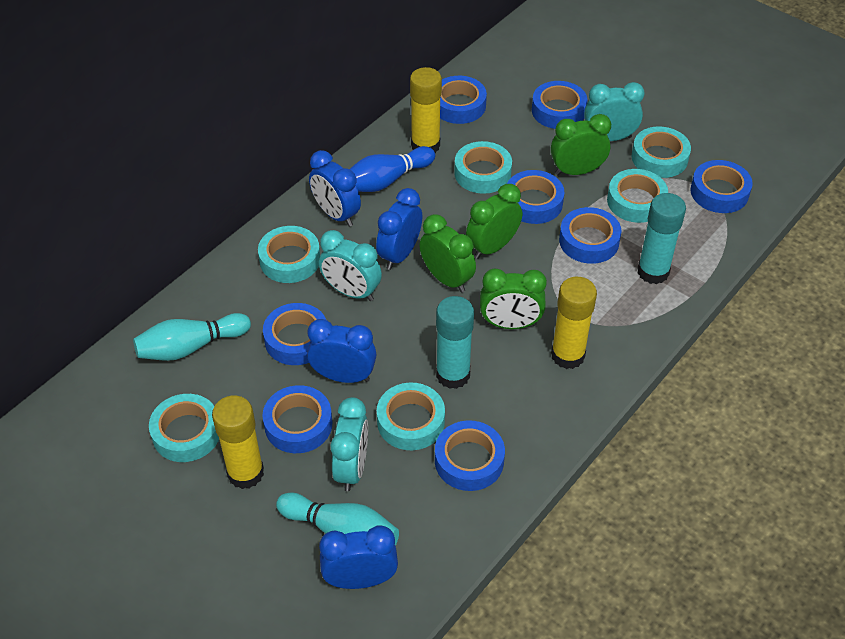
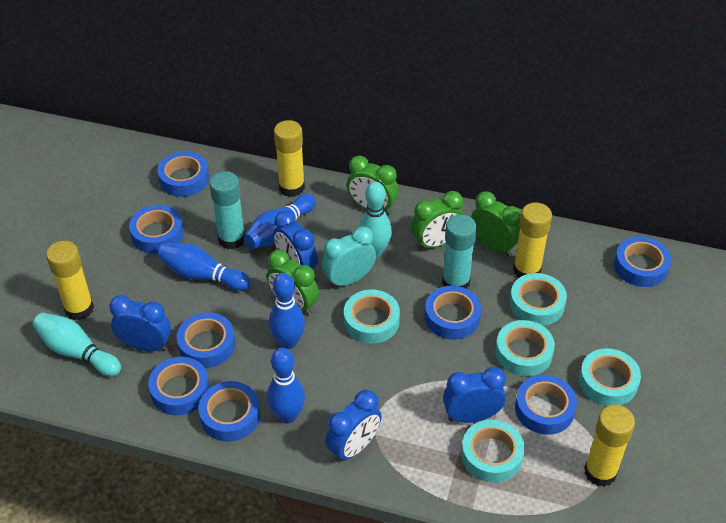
blue bowling pin: [349,146,435,192] = 1 -> [158,243,250,291] [244,194,316,249] [267,348,305,424] [269,273,305,349] = 4
turquoise clock: [319,230,382,301] [330,397,368,491] [584,82,644,141] = 3 -> [322,226,376,289] = 1
turquoise tape: [149,394,219,462] [258,226,320,283] [377,383,445,450] [454,141,512,194] [607,169,668,223] [632,126,691,178] = 6 -> [344,290,400,344] [461,419,525,483] [495,320,555,376] [510,273,567,326] [579,348,641,406] = 5
yellow glue stick: [212,396,264,489] [410,67,442,153] [551,277,597,369] = 3 -> [46,241,94,320] [274,120,305,197] [513,202,552,278] [584,405,635,487] = 4

